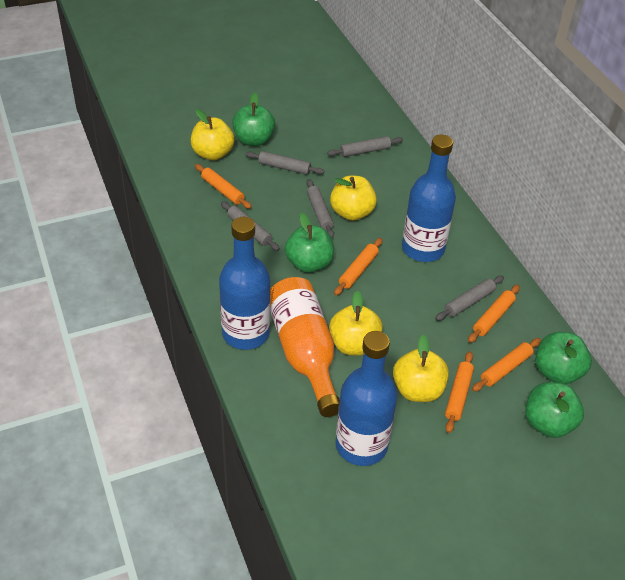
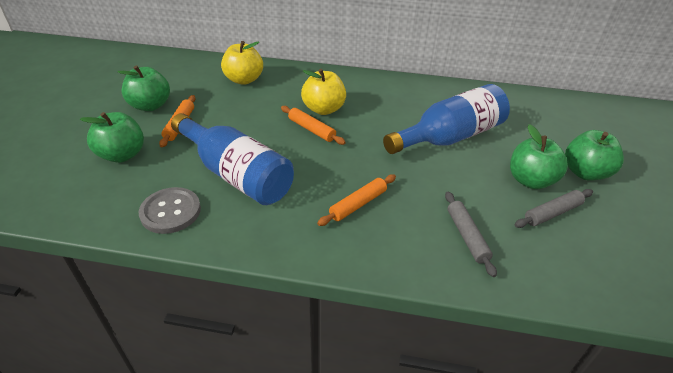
blue bottle: [219,217,271,350] [336,331,397,466] [402,135,456,262] = 3 -> [171,113,294,205] [383,84,510,154] = 2
grey button: none = 0 -> [139,187,201,234] = 1
grey rolling pin: [221,201,280,251] [246,151,324,175] [307,179,334,238] [327,136,403,157] [435,276,504,321] = 5 -> [445,192,497,277] [514,189,593,228] = 2
orange bottle: [270,277,340,417] = 1 -> none = 0
orange rolling pin: [195,164,252,209] [334,238,383,295] [445,351,474,433] [468,285,520,343] [472,338,541,392] = 5 -> [159,95,195,147] [281,106,346,145] [317,174,396,226] = 3
yellow apple: [191,109,234,160] [329,291,383,356] [330,176,377,221] [393,335,449,402] = 4 -> [221,41,263,85] [301,69,346,115] = 2

